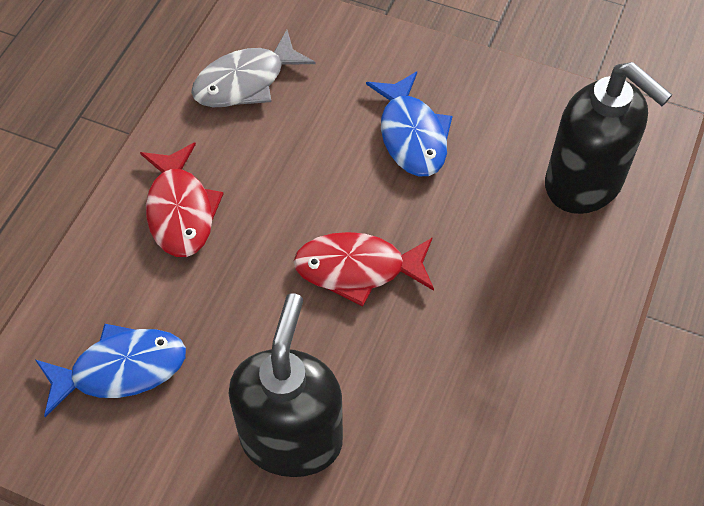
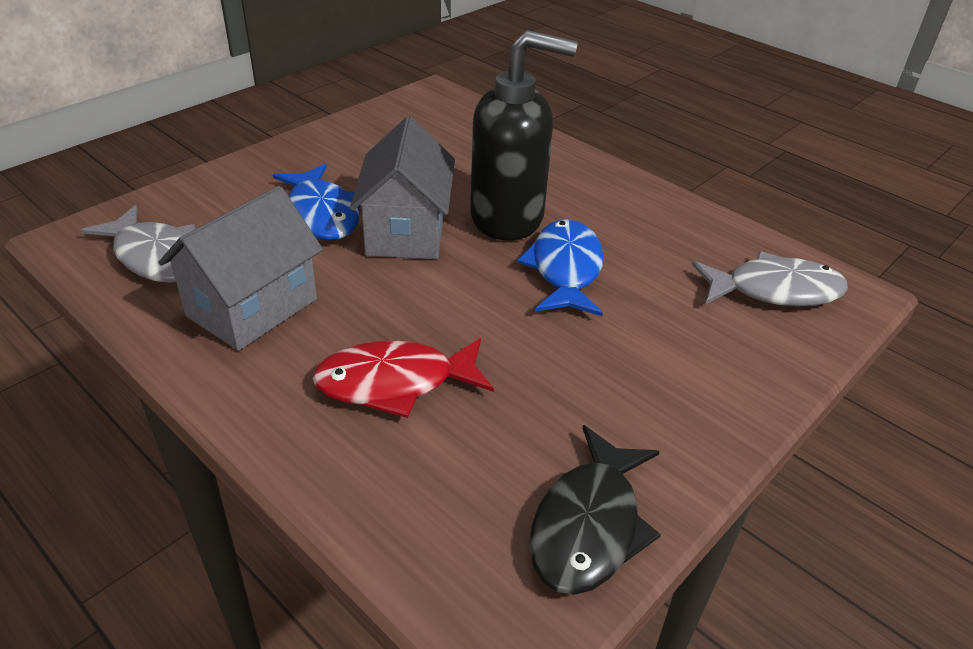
black fish: none = 0 -> [529,425,661,595] = 1
black soap dispenser: [229,293,343,477] [545,62,672,214] = 2 -> [470,30,578,241] = 1
grey fish: [191,30,315,107] = 1 -> [81,205,195,283] [691,251,848,307] = 2
grey house: none = 0 -> [158,186,323,351] [350,116,455,259] = 2
red fish: [140,142,224,257] [294,232,434,306] = 2 -> [312,338,494,418] = 1

